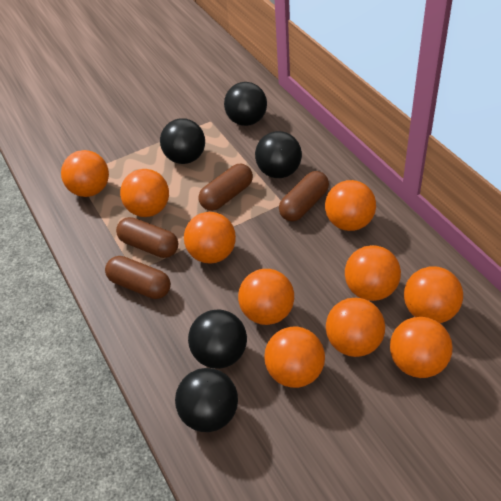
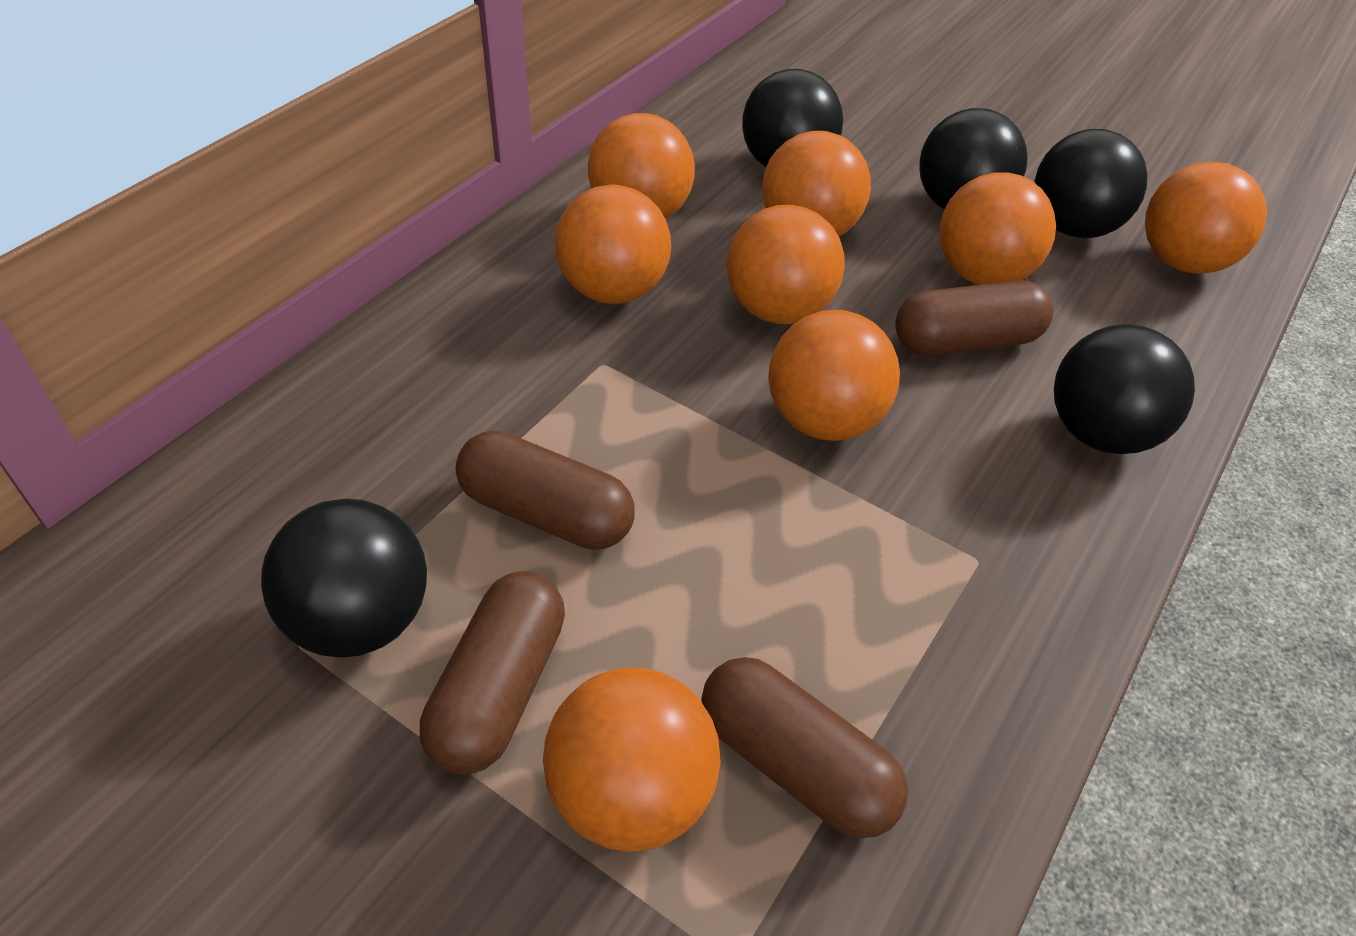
orange ball: [61,150,109,197] [120,169,169,217] [184,212,236,264] [238,269,294,325] [264,326,325,388] [325,180,376,231] [326,298,385,357] [345,245,401,301] [390,317,453,378] [404,266,463,323] = 10 -> [543,668,721,852] [555,185,671,304] [588,113,695,219] [727,205,845,324] [762,131,871,236] [768,310,900,441] [939,172,1056,285] [1145,162,1267,274] = 8

